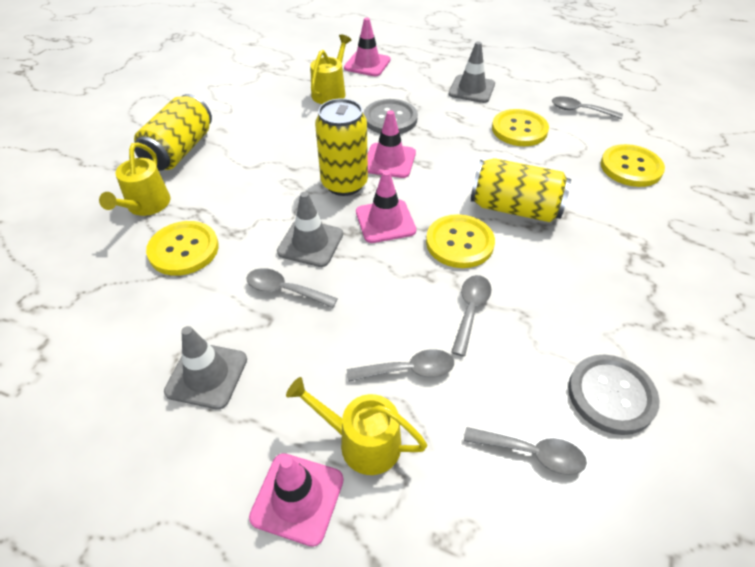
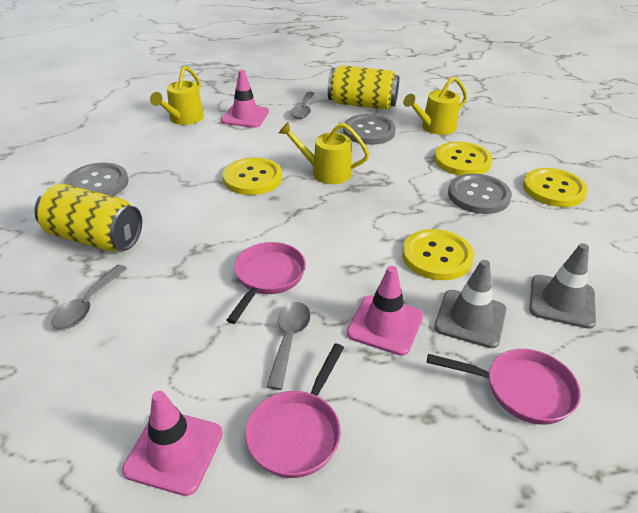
grey button: [363,99,418,134] [568,355,660,435] = 2 -> [64,163,128,196] [343,114,396,145] [448,174,512,214] = 3
grey spoon: [246,268,338,308] [347,349,454,382] [451,275,492,357] [464,427,587,475] [552,96,623,119] = 5 -> [51,265,128,330] [267,302,311,390] [290,91,315,119] = 3
grey traffic cone: [164,326,247,409] [277,192,343,267] [448,42,495,103] = 3 -> [434,260,507,348] [529,243,596,329] = 2
pink pan: none = 0 -> [227,242,306,324] [245,343,344,478] [427,349,581,425] = 3
pink traffic cone: [249,453,344,547] [344,18,391,76] [356,170,416,243] [368,110,416,178] = 4 -> [122,391,223,496] [221,70,269,128] [347,266,423,356] = 3
yellow can: [134,94,212,171] [315,98,368,196] [471,158,571,222] = 3 -> [34,183,142,252] [328,65,399,110] = 2

